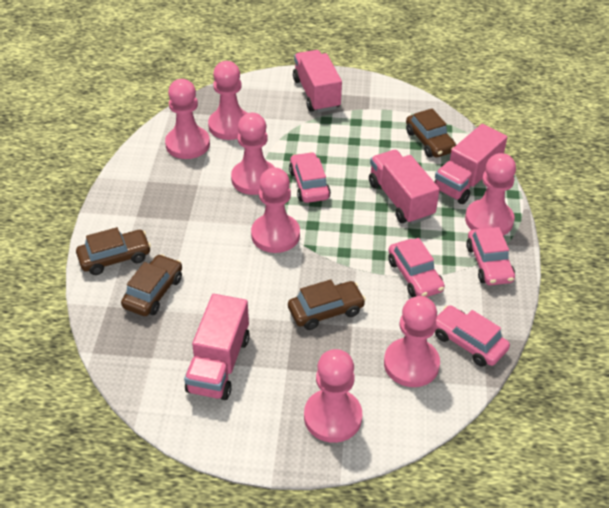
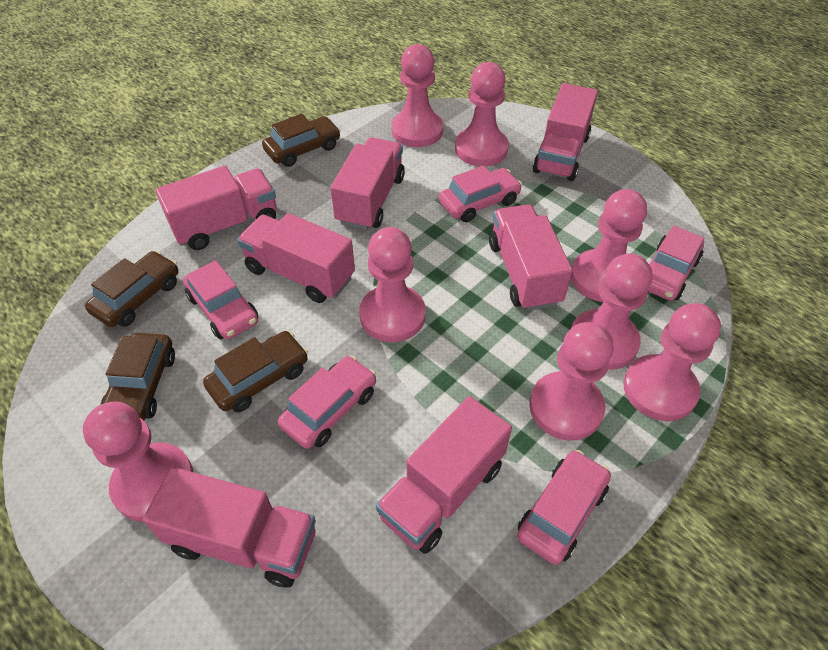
pink car: [289,152,331,203] [388,238,445,297] [435,305,510,367] [466,227,515,285] = 4 -> [183,260,259,340] [278,356,376,449] [439,165,522,222] [517,450,611,565] [647,225,704,301] = 5
pink pawn: [165,79,210,159] [208,61,247,140] [231,113,275,195] [251,168,300,253] [304,349,362,443] [384,296,440,387] [465,153,516,236] = 7 -> [83,401,193,522] [359,227,426,342] [391,44,443,147] [455,62,509,166] [529,322,613,440] [571,189,647,302] [571,253,652,370] [623,303,721,421] = 8
pink truck: [184,294,250,400] [293,50,342,113] [369,150,440,224] [435,124,507,204] = 4 -> [143,467,316,588] [155,166,276,250] [237,213,355,303] [331,137,405,230] [376,396,512,554] [489,204,573,311] [533,83,598,181] = 7

